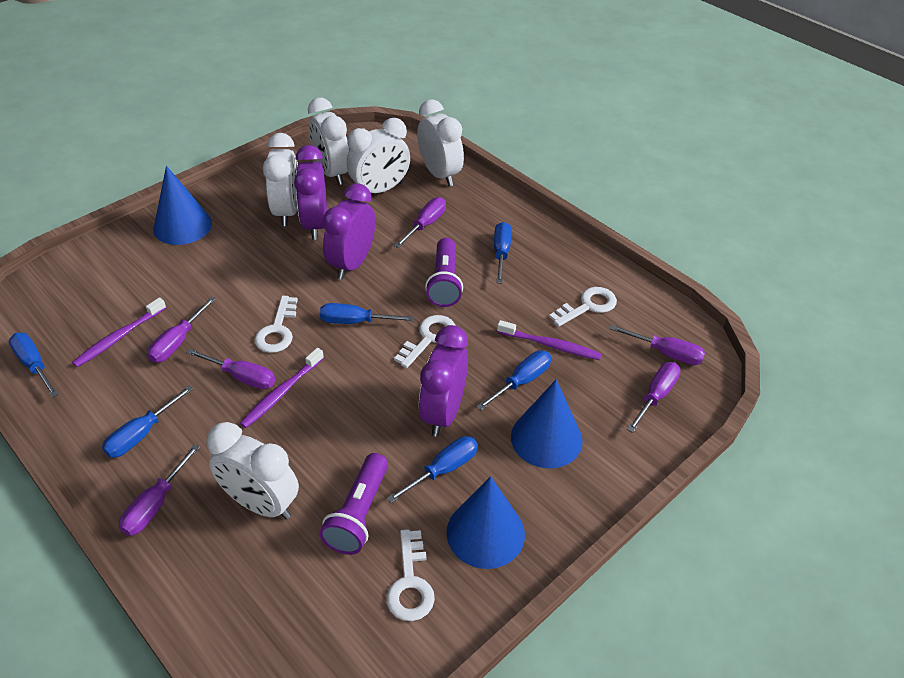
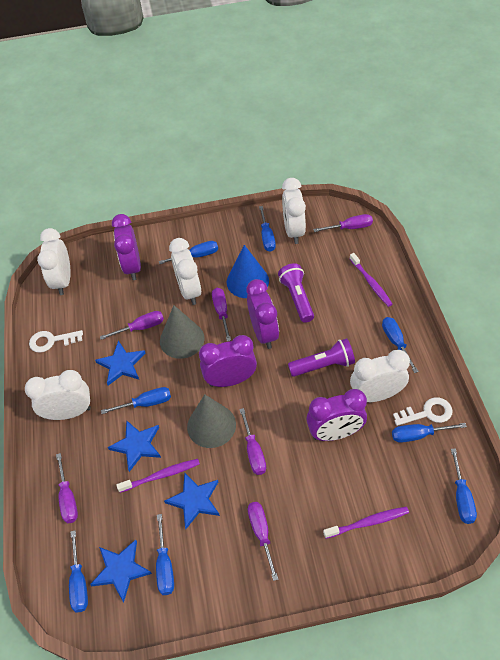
blue cone: [153,166,212,245] [446,476,525,569] [511,379,583,468] = 3 -> [227,245,269,298] = 1
blue screwdriver: [9,333,59,398] [102,386,193,458] [320,303,414,324] [387,436,478,503] [476,351,551,411] [494,222,512,284] = 6 -> [69,530,88,613] [101,387,171,414] [156,514,174,595] [159,241,218,264] [259,206,276,252] [382,317,419,373] [392,423,467,443] [451,448,477,524] = 8
blue star: none = 0 -> [90,540,152,602] [95,341,146,386] [108,420,161,472] [164,473,220,529] = 4
grey cone: none = 0 -> [160,305,205,359] [187,394,236,448] = 2
purple clock: [294,145,327,240] [323,183,375,280] [419,325,468,437] = 3 -> [112,214,141,280] [199,335,257,387] [247,279,279,349] [306,389,367,441] = 4
white key: [254,296,298,353] [386,529,435,621] [394,315,456,368] [549,287,617,327] = 4 -> [29,330,83,353] [393,397,453,426] = 2

